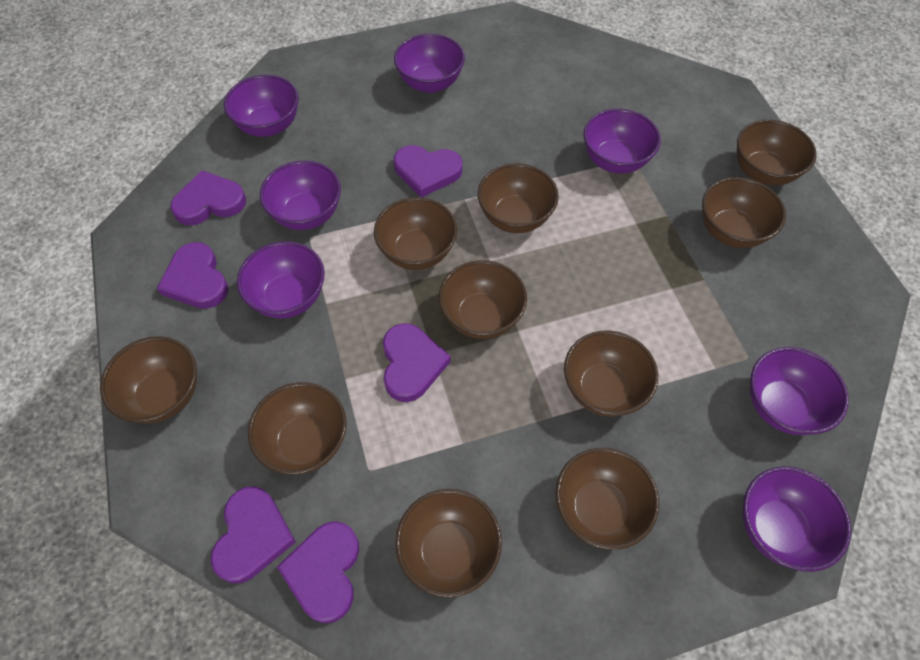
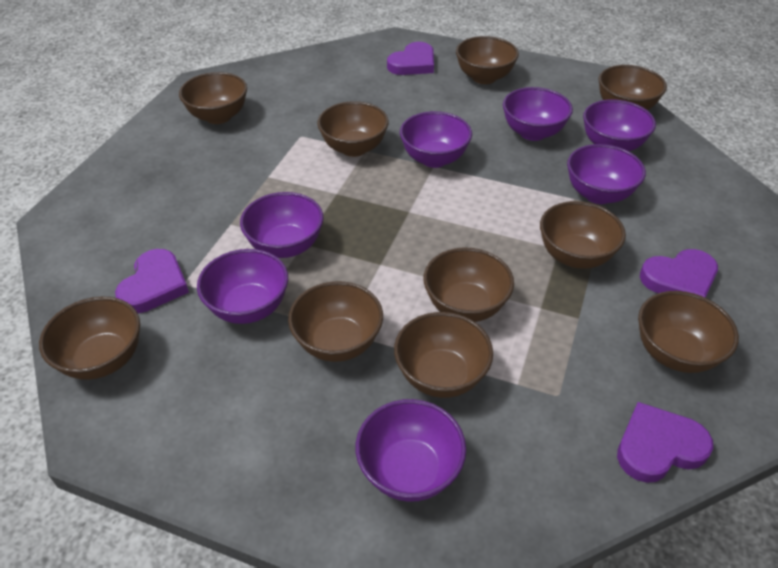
purple heart: [157,242,228,309] [170,170,246,226] [211,486,296,584] [277,521,359,623] [383,323,451,402] [394,145,462,197] = 6 -> [115,249,189,314] [387,42,434,75] [617,402,713,483] [640,249,718,297] = 4

